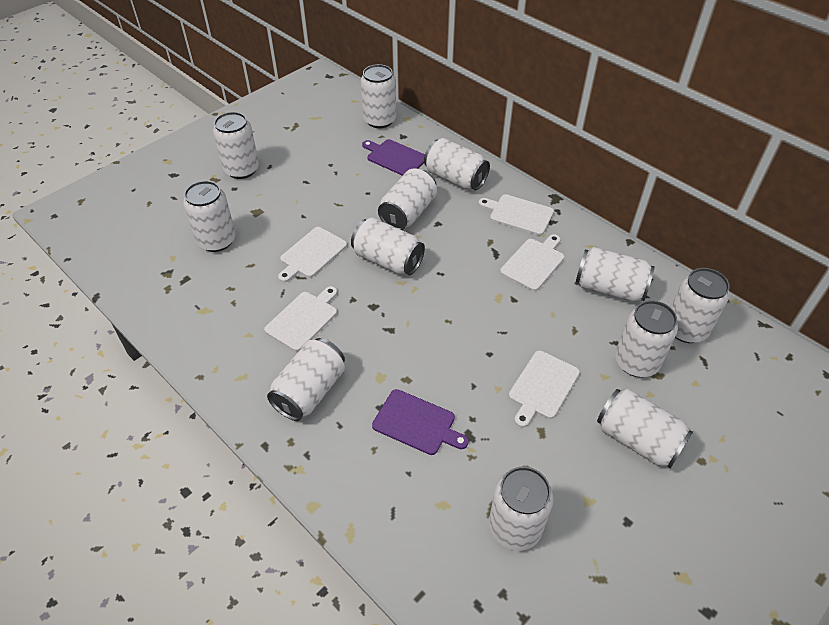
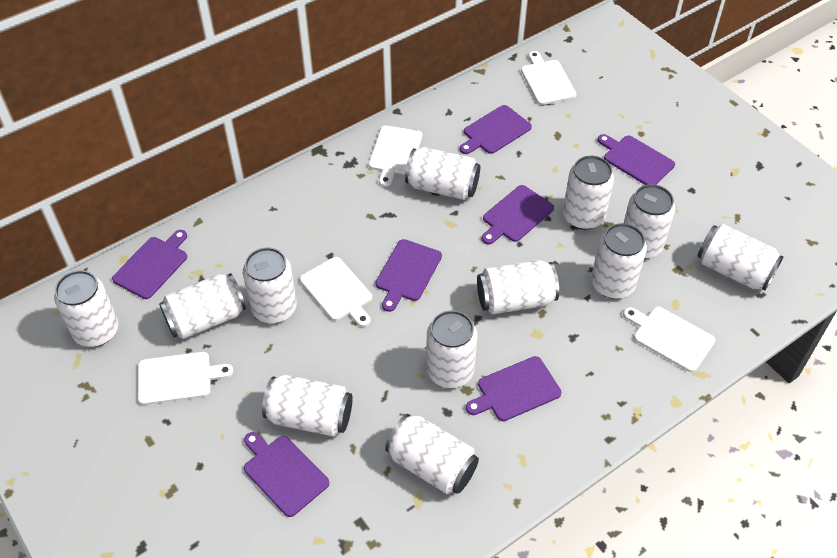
purple cutting board: [362,139,425,176] [372,389,469,455] = 2 -> [112,230,187,299] [244,432,329,517] [375,239,442,312] [460,105,532,154] [466,356,561,421] [482,185,554,245] [598,134,675,185] = 7

